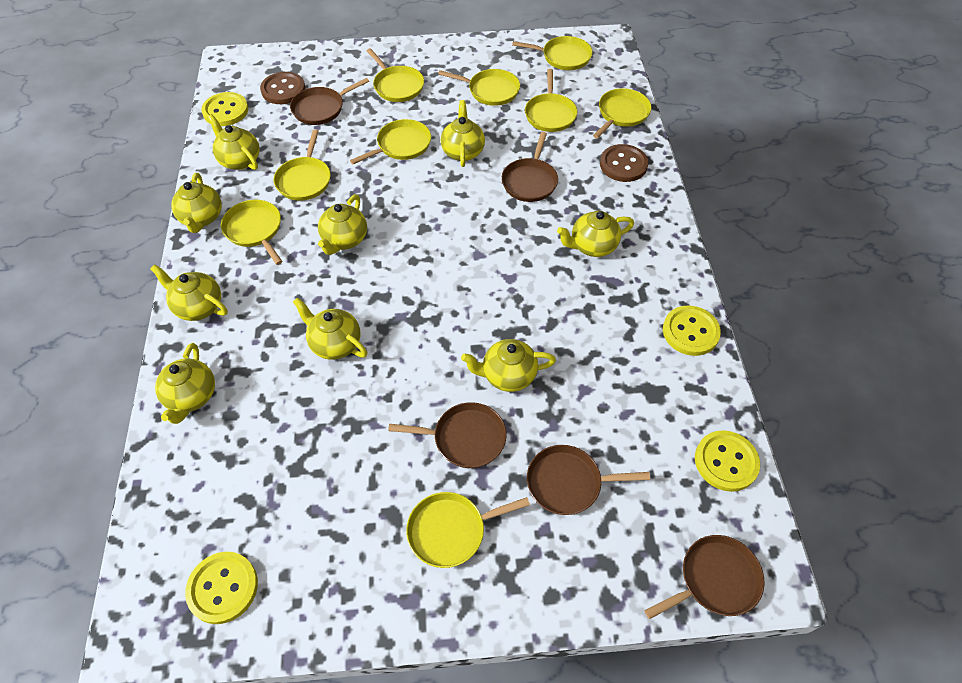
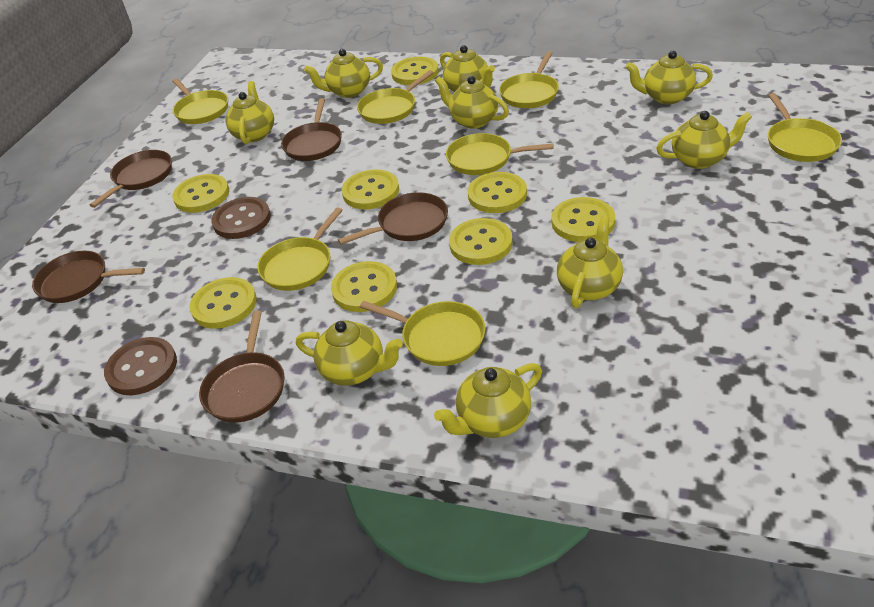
yellow button: [185,552,258,624] [201,92,248,126] [663,306,721,356] [695,430,760,492] = 4 -> [172,174,229,213] [190,277,257,329] [331,261,397,312] [342,169,399,209] [391,57,439,85] [449,218,513,265] [468,172,527,213] [551,197,615,242] = 8
yellow pan: [221,200,282,265] [274,129,331,201] [350,119,431,164] [367,48,424,102] [406,492,530,568] [438,69,520,106] [512,36,593,70] [525,69,577,132] [593,88,651,138] = 9 -> [172,78,228,124] [257,207,343,291] [357,70,434,124] [360,301,485,366] [446,133,553,175] [499,51,559,108] [768,93,842,162] = 7

